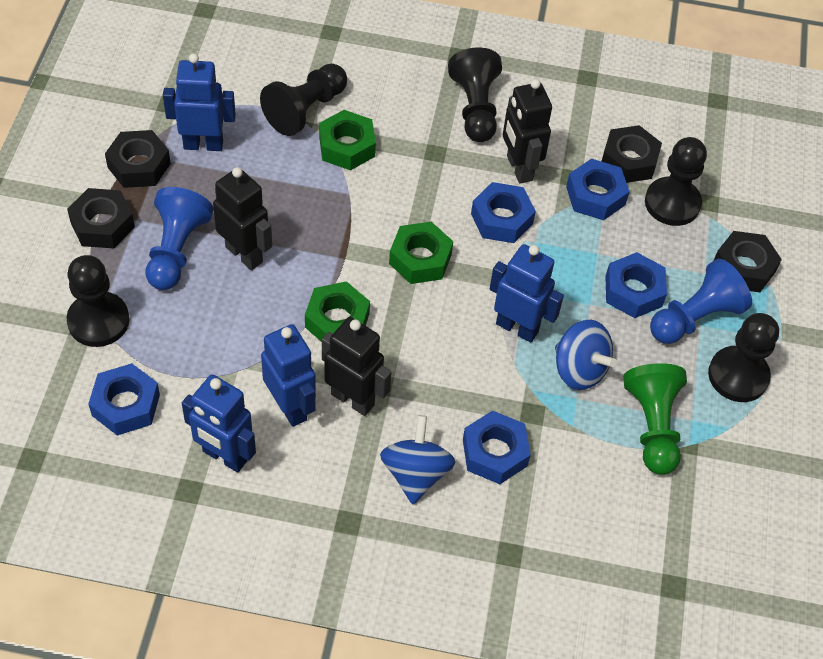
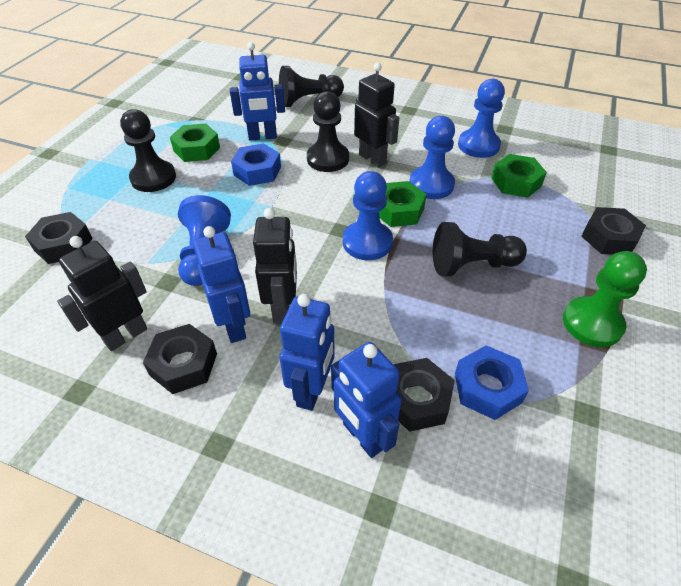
black pawn: [66,255,129,347] [260,64,347,136] [448,48,502,142] [645,137,707,226] [708,313,779,402] = 5 -> [120,109,176,192] [279,66,344,107] [307,91,349,172] [433,222,527,276] = 4
blue nut: [88,363,160,436] [463,410,531,484] [471,182,536,243] [566,159,629,220] [605,252,667,318] = 5 -> [231,143,281,186] [455,345,529,420] = 2
blue pawn: [146,187,214,290] [650,259,752,344] = 2 -> [178,195,231,286] [343,171,393,260] [409,116,455,199] [458,79,505,158] = 4
blue spinning top: [380,415,456,504] [555,320,617,390] = 2 -> none = 0

